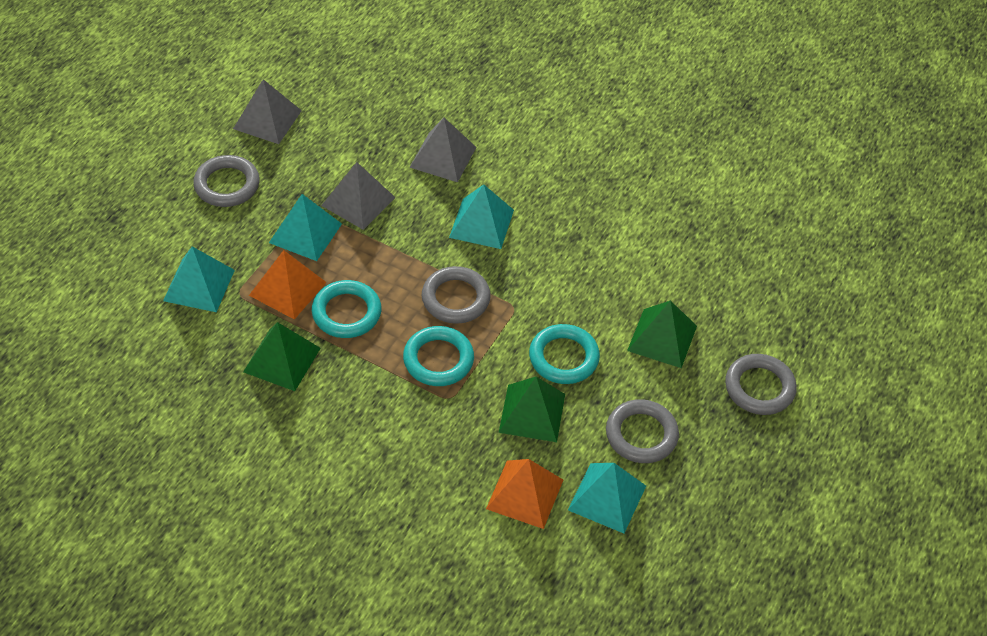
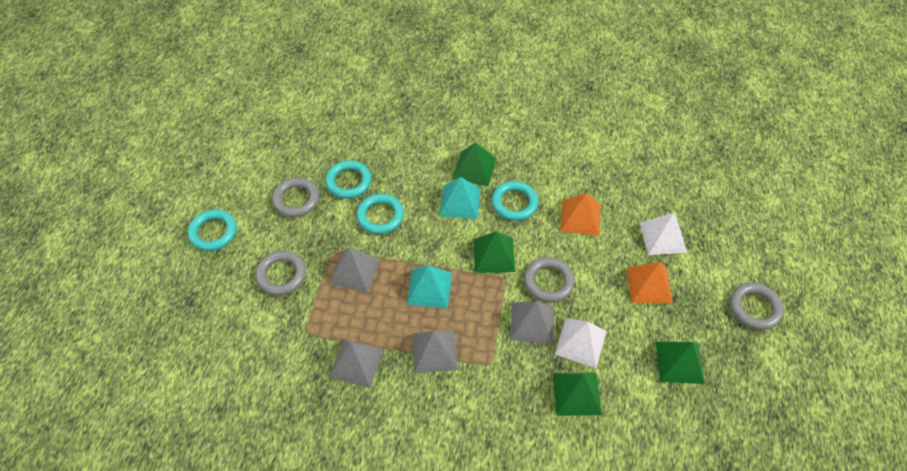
green pyramid: [243,322,321,391] [499,377,565,442] [627,300,697,368] = 3 -> [453,142,496,186] [473,231,515,273] [553,373,602,416] [656,342,705,384] = 4
grey pyramid: [233,79,302,144] [321,162,396,230] [409,118,476,182] = 3 -> [329,248,380,293] [329,339,384,388] [412,331,458,374] [510,301,554,344] = 4
turquoise pyramid: [163,247,235,312] [269,194,342,261] [449,184,514,249] [568,463,646,533] = 4 -> [407,265,452,309] [439,177,481,219] = 2
turquoise ring: [312,280,382,338] [403,326,474,386] [529,324,600,384] = 3 -> [188,209,237,251] [325,160,371,199] [356,194,404,234] [491,181,538,221] = 4
white pyramid: none = 0 -> [554,318,607,368] [640,213,687,255] = 2

